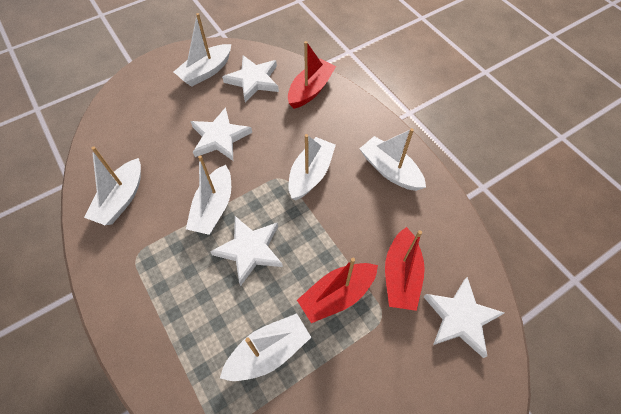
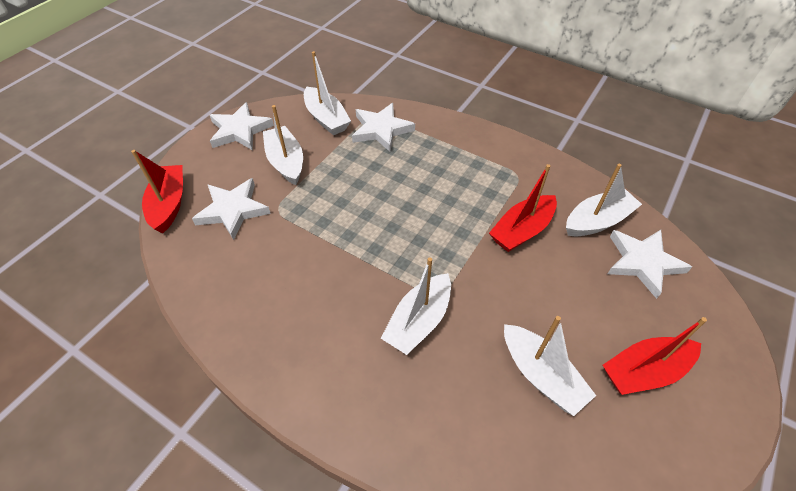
white boat: [84,147,141,225] [174,13,231,87] [186,155,231,235] [220,313,311,381] [288,134,336,200] [359,128,426,191] = 6 -> [263,105,303,185] [304,51,351,135] [381,257,451,355] [504,316,596,416] [566,164,642,237] = 5

